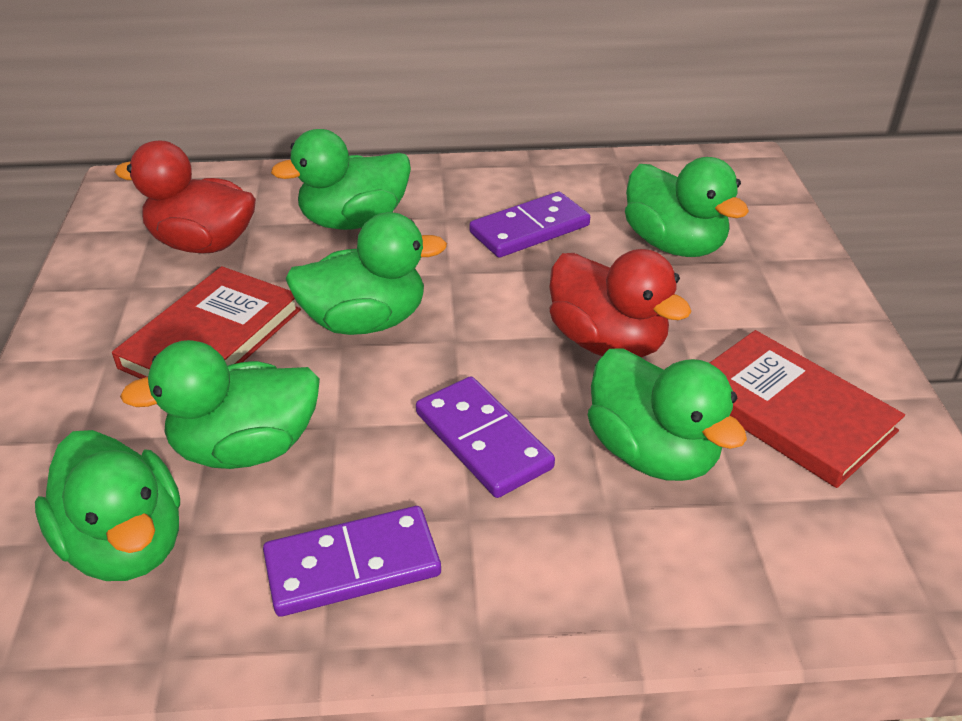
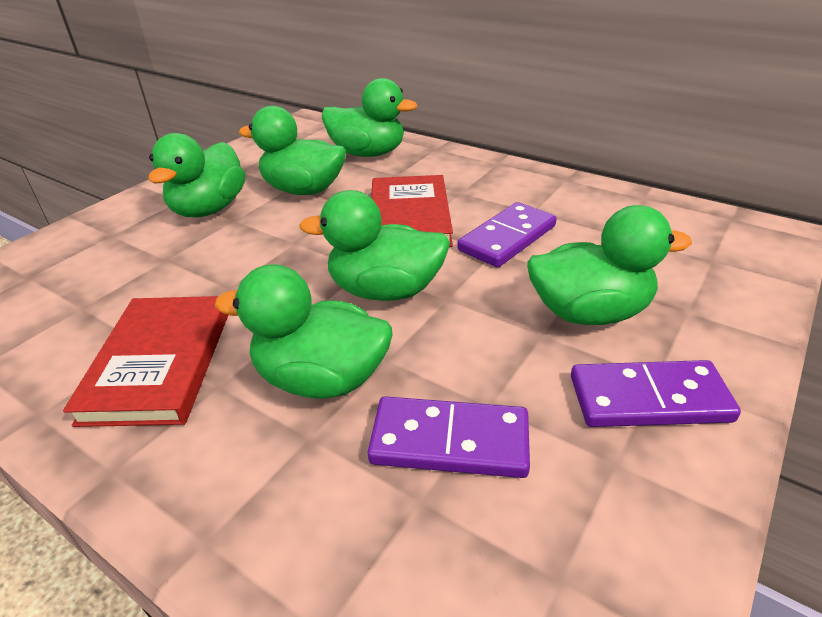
red duck: [115,141,256,253] [549,249,692,358] = 2 -> none = 0

